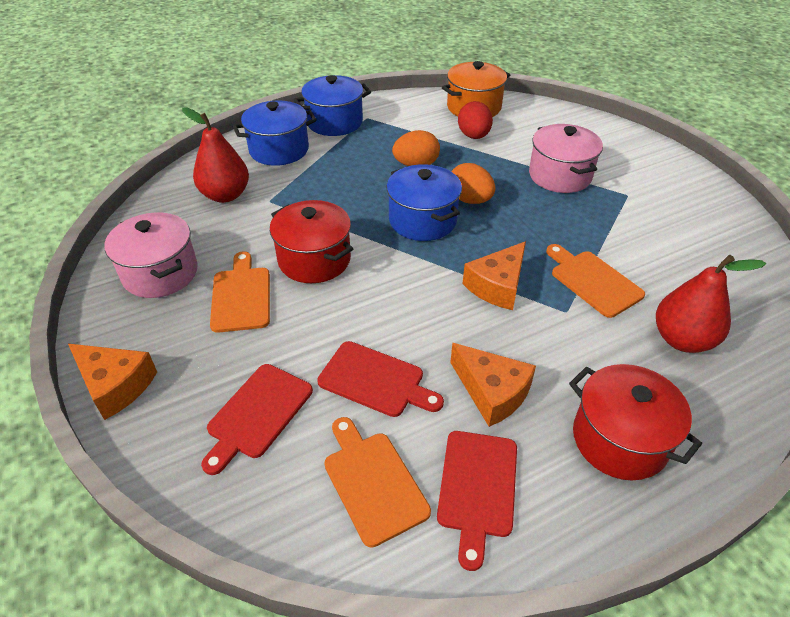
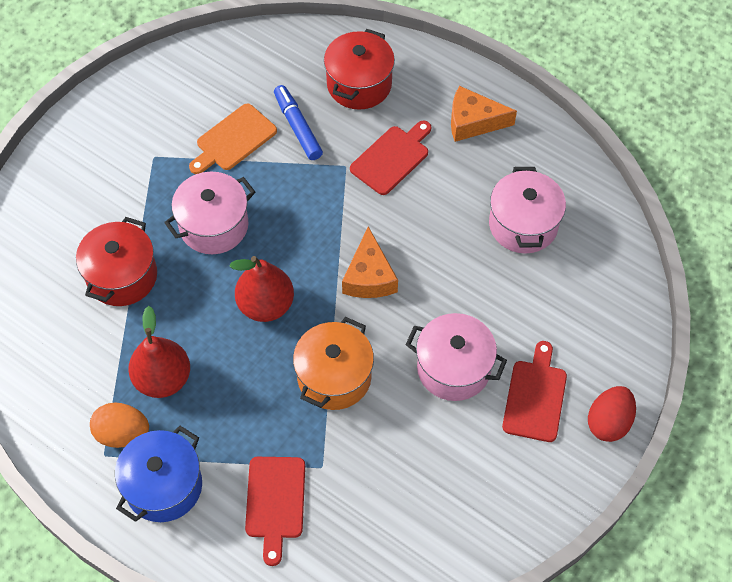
blue marker: none = 0 -> [274,85,323,160] = 1
blue pot: [233,100,317,166] [294,75,371,136] [386,164,462,241] = 3 -> [115,426,202,522] = 1
orange cheese: [68,344,157,420] [450,343,536,427] [463,241,526,310] = 3 -> [342,226,398,298] [451,86,517,142] = 2
orange cutting board: [210,251,270,333] [324,417,431,548] [546,244,645,318] = 3 -> [189,103,277,174] = 1
orange egg: [392,130,440,166] [451,163,496,204] = 2 -> [90,402,149,448] = 1
pink pot: [104,212,198,298] [529,124,603,193] = 2 -> [164,172,255,254] [406,313,507,401] [489,167,566,254] = 3

